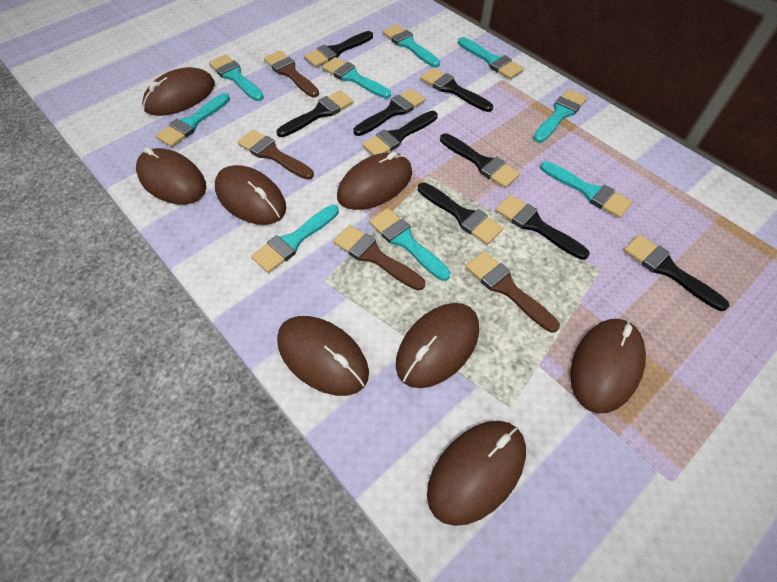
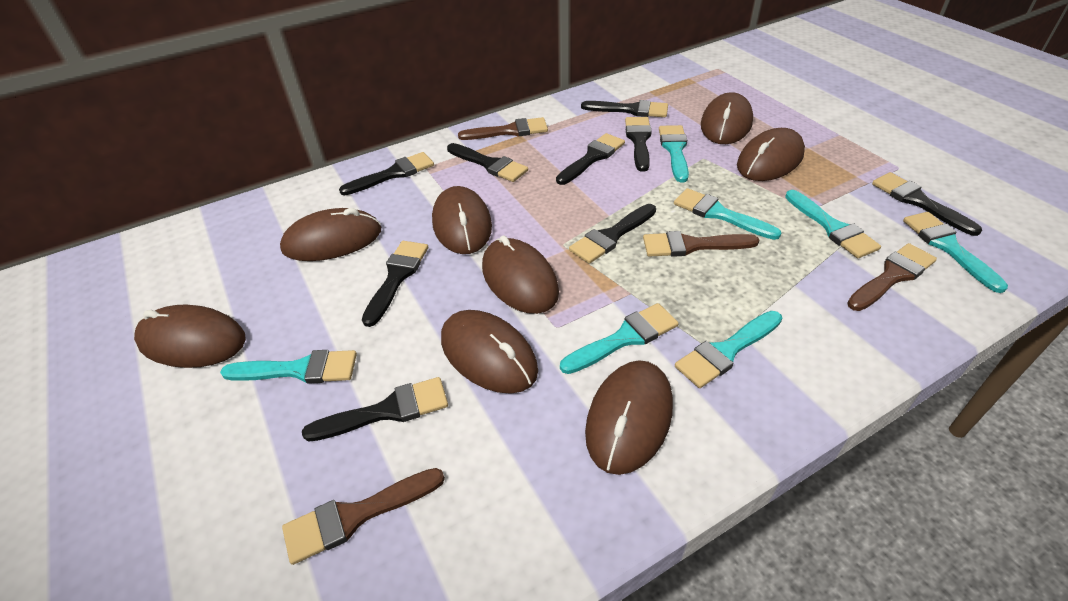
turquoise brush: [156,93,230,147] [209,54,264,101] [251,205,339,273] [322,57,391,99] [369,208,450,281] [382,24,440,67] [458,37,524,79] [533,89,587,143] [540,161,632,218] = 9 -> [220,350,357,384] [560,303,679,374] [659,125,689,182] [674,188,781,240] [675,311,782,388] [785,190,881,258] [903,212,1008,293] = 7

